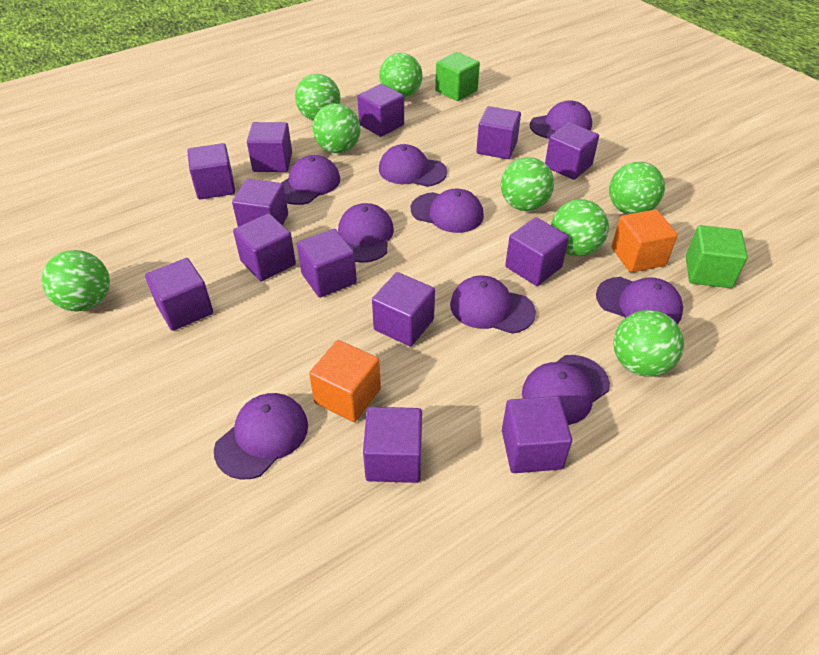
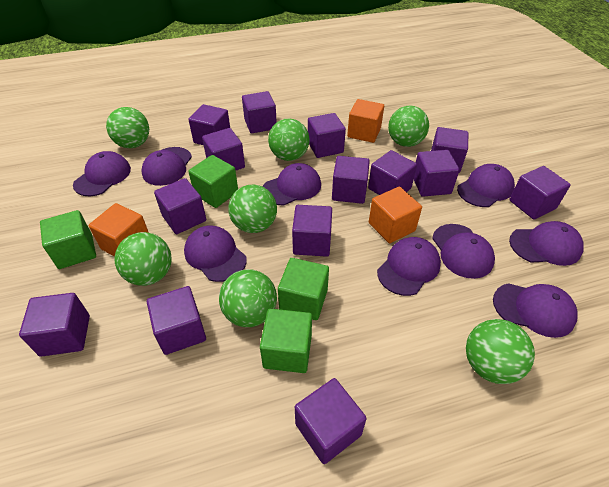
green ball: [42,250,110,311] [295,74,341,121] [312,104,361,153] [379,53,423,99] [501,157,554,211] [551,199,609,256] [609,161,665,215] [614,310,684,377] = 8 -> [106,107,149,148] [114,232,172,286] [219,269,277,327] [228,185,277,233] [268,119,310,161] [388,106,429,147] [466,319,535,384] = 7
green cube: [435,52,480,101] [686,225,748,288] = 2 -> [40,210,96,269] [188,155,238,208] [260,308,312,373] [278,258,329,320] = 4
orange cube: [309,340,381,422] [612,209,678,273] = 2 -> [89,203,149,257] [347,99,384,143] [369,187,422,243] = 3
purple cube: [145,258,213,331] [187,143,235,199] [232,179,288,227] [233,213,296,281] [247,122,292,172] [297,229,357,298] [357,84,404,137] [363,407,422,483] [372,272,435,347] [476,106,521,159] [502,396,572,473] [505,217,569,286] [545,122,599,180] = 13 -> [19,293,90,357] [147,286,206,355] [154,178,206,234] [188,104,230,145] [202,128,245,171] [242,91,277,133] [292,205,332,257] [295,378,367,464] [308,113,346,158] [332,156,370,204] [368,150,417,195] [414,150,460,197] [431,127,468,173] [509,166,571,220] = 14

